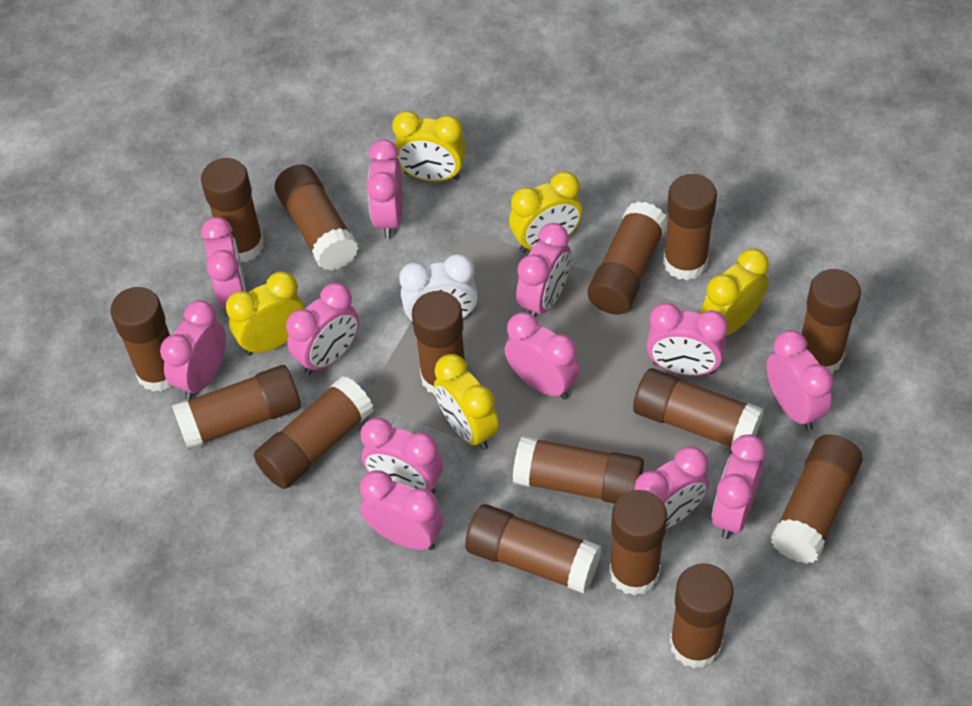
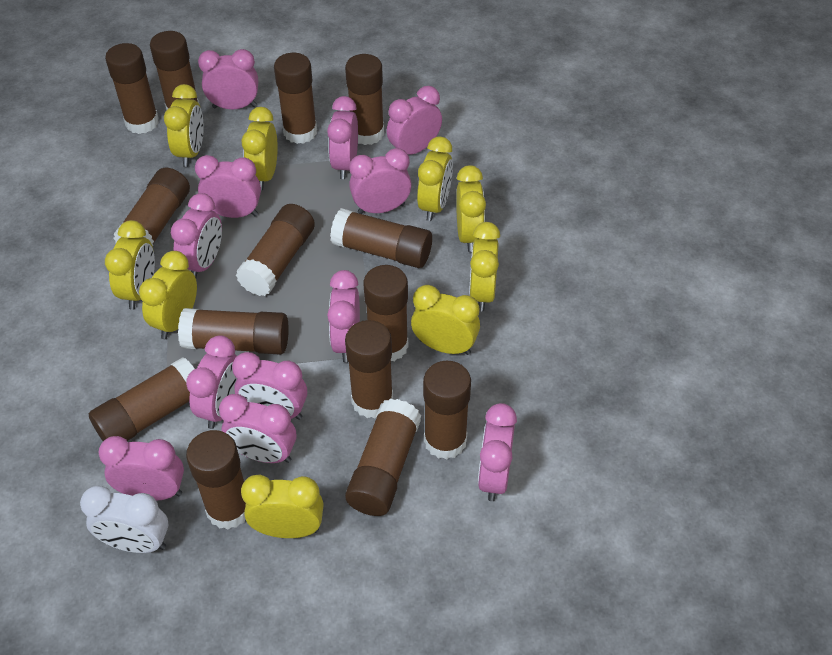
brown glue stick: [110,287,172,392] [172,365,301,450] [201,158,264,262] [254,376,374,489] [275,165,358,271] [412,291,467,396] [465,504,601,593] [513,436,644,504] [588,201,668,315] [609,490,667,596] [633,368,764,447] [663,174,717,280] [669,563,734,669] [771,434,863,564] [802,269,861,374] = 15 -> [89,357,194,441] [105,43,159,134] [113,168,190,246] [150,31,200,111] [178,308,289,355] [186,430,246,530] [236,204,315,296] [274,53,317,144] [330,208,432,268] [345,54,384,145] [345,320,393,418] [345,399,421,516] [363,265,408,361] [423,361,471,460] = 14
yellow clock: [226,271,305,356] [392,111,466,182] [434,354,499,450] [509,171,582,253] [701,249,769,336] = 5 -> [105,220,155,310] [139,251,197,339] [164,84,204,167] [241,107,278,190] [241,475,324,538] [411,285,480,355] [417,137,453,221] [456,165,486,252] [469,222,500,312] = 9

